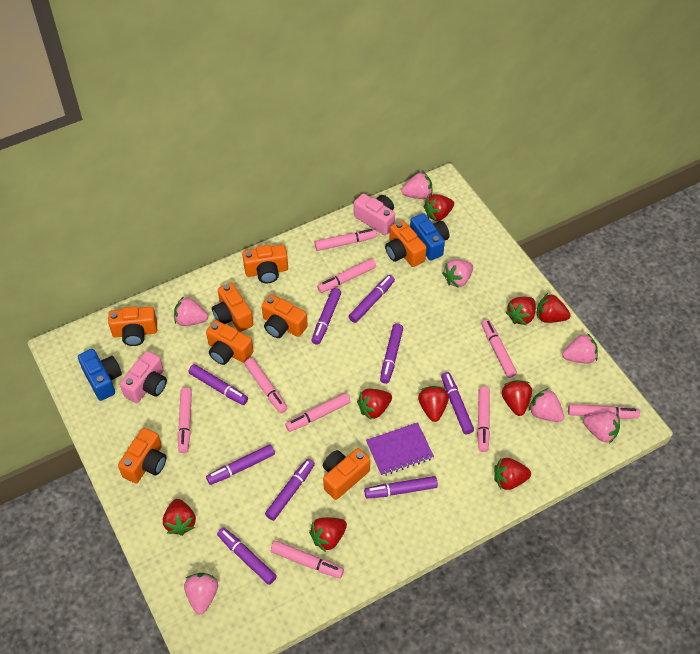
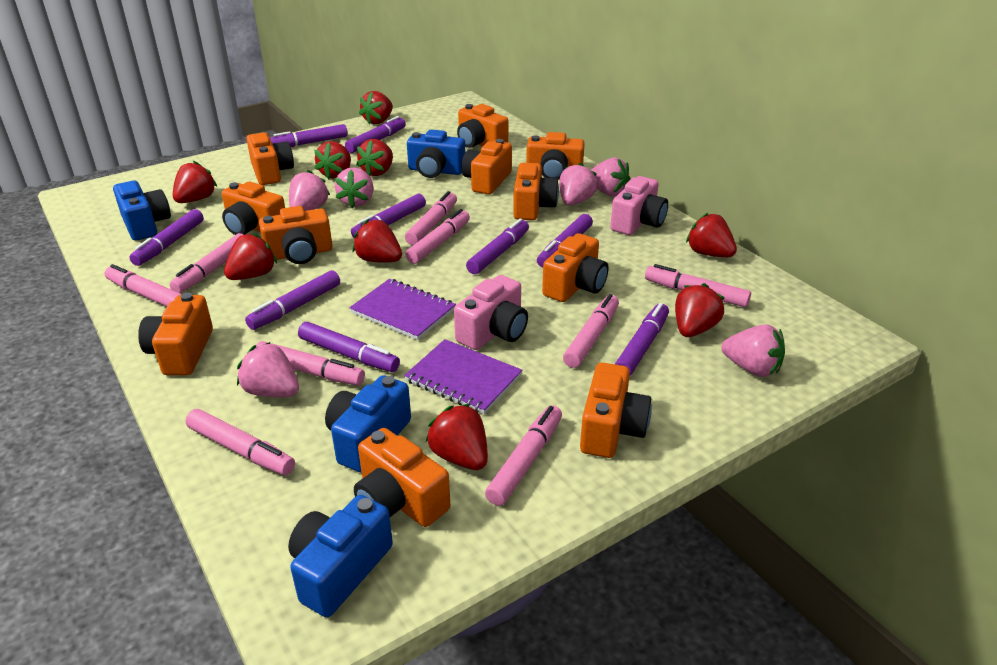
blue camera: [78,349,122,401] [410,213,450,261] = 2 -> [113,181,171,241] [288,495,393,617] [325,375,411,473] [407,130,465,178] = 4
orange camera: [108,306,157,346] [118,428,166,483] [206,320,253,365] [212,283,253,332] [242,245,288,284] [262,294,308,338] [323,448,370,500] [385,220,427,267] = 8 -> [138,293,213,375] [222,181,285,235] [246,132,294,185] [259,206,333,264] [354,428,450,527] [457,104,508,148] [461,139,512,195] [513,163,559,220] [526,132,585,180] [542,233,609,302] [580,362,652,458] = 11
pink strawberry: [174,296,208,326] [184,573,218,614] [401,172,432,199] [442,260,473,288] [529,388,564,422] [563,333,598,364] [583,412,620,444] = 7 -> [237,342,299,397] [289,170,330,211] [335,168,374,208] [559,162,597,205] [591,158,631,196] [722,324,785,377] = 6
purple notebook: [366,422,434,476] = 1 -> [349,279,456,340] [404,339,522,414] = 2

